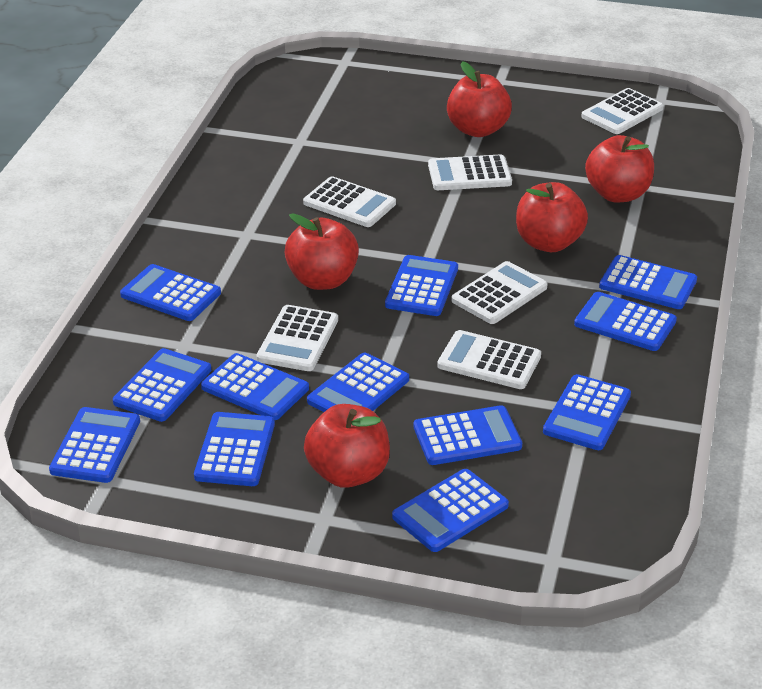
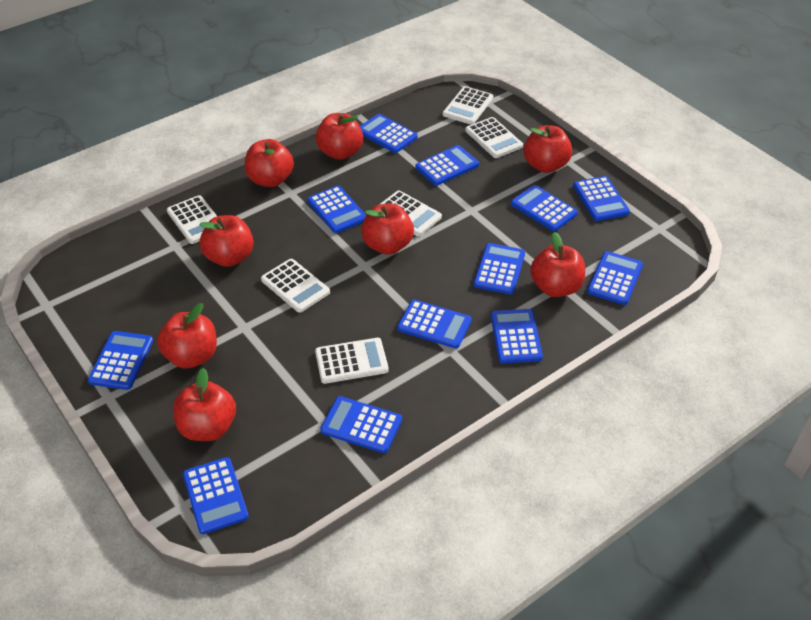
red apple: [285,213,359,290] [304,404,390,488] [447,61,512,137] [516,182,588,252] [585,135,654,202] = 5 -> [157,303,217,369] [173,368,236,441] [199,215,254,267] [245,139,294,187] [315,113,363,160] [361,204,414,255] [524,125,572,173] [530,232,585,297] = 8

